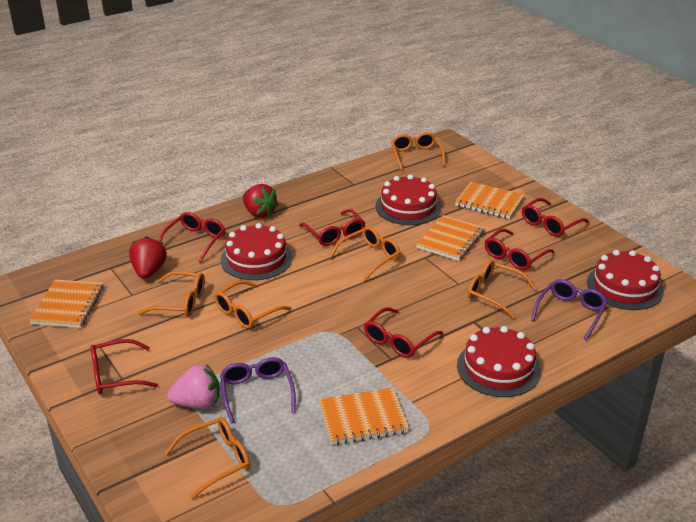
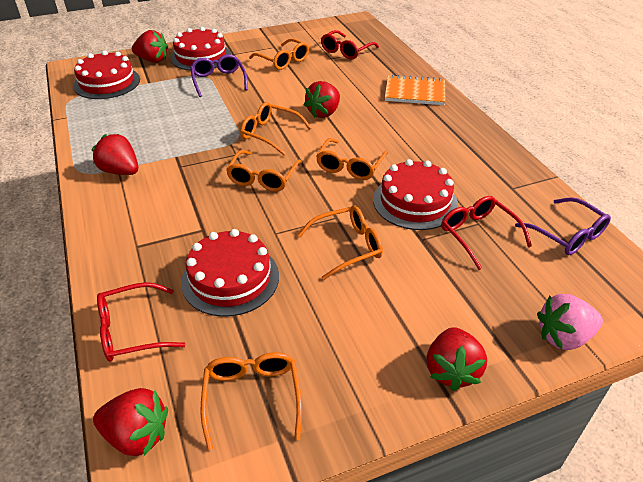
orange notebook: [29,280,104,328] [319,387,409,445] [416,215,485,261] [455,182,525,219] = 4 -> [385,75,445,105] = 1
red glasses: [90,339,158,394] [159,212,226,263] [299,209,366,246] [364,307,443,358] [485,229,555,270] [522,198,589,237] = 6 -> [97,282,186,362] [321,30,379,60] [441,196,532,270] = 3
red strawberry: [129,236,167,279] [243,184,279,218] = 2 -> [92,134,138,175] [93,388,168,456] [132,30,168,63] [304,81,340,118] [427,327,487,391] = 5

